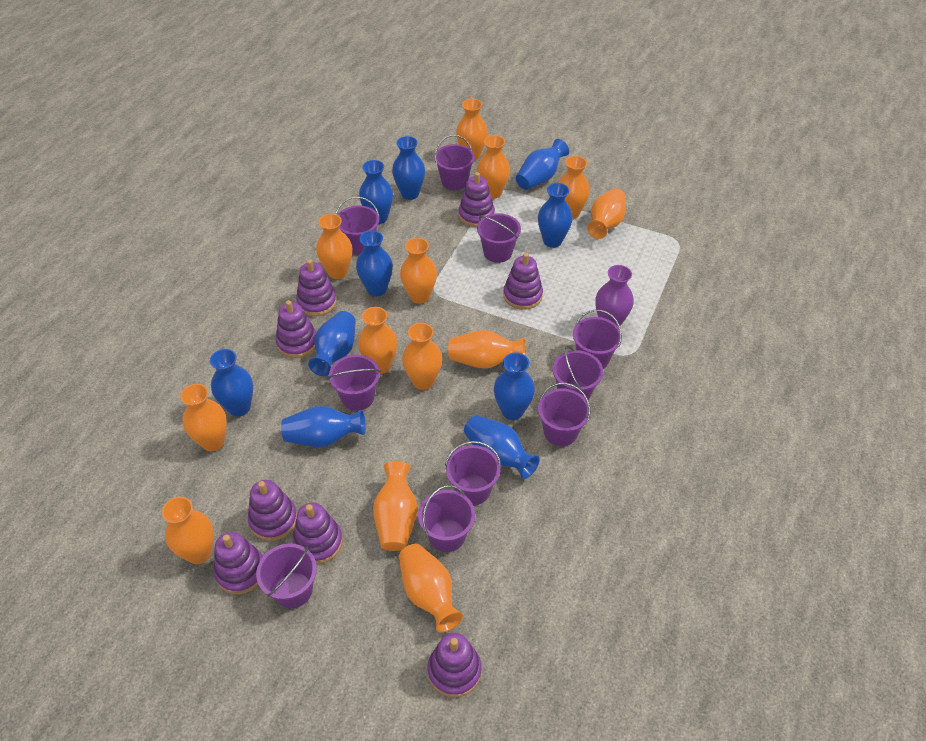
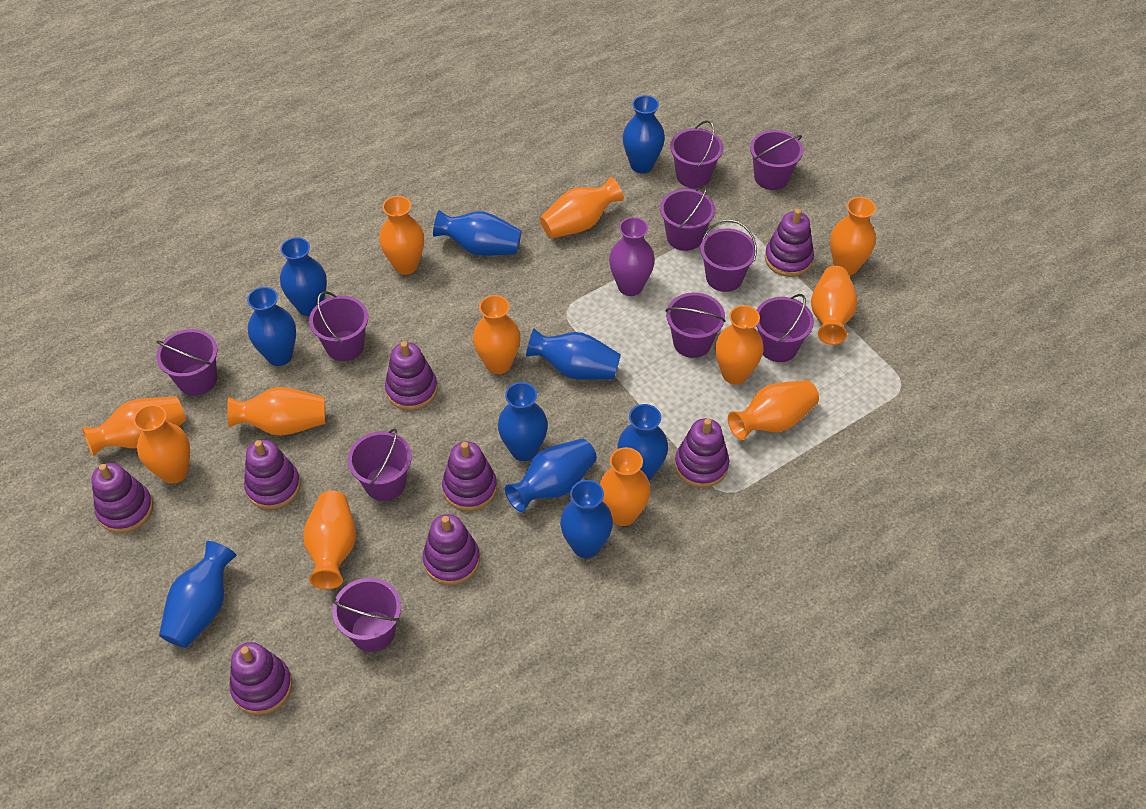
orange vase: [162,497,214,564] [180,384,227,451] [316,214,352,279] [358,307,398,374] [373,461,418,551] [399,544,463,632] [400,238,437,304] [402,323,442,390] [448,330,525,369] [456,99,488,161] [477,135,510,199] [558,156,590,220] [587,188,626,239] = 13 -> [82,396,186,456] [133,405,190,483] [227,387,325,436] [303,490,356,589] [379,196,424,275] [473,295,520,374] [540,177,624,238] [600,447,651,526] [715,305,763,384] [728,380,819,440] [811,266,858,345] [830,197,876,275] = 12

